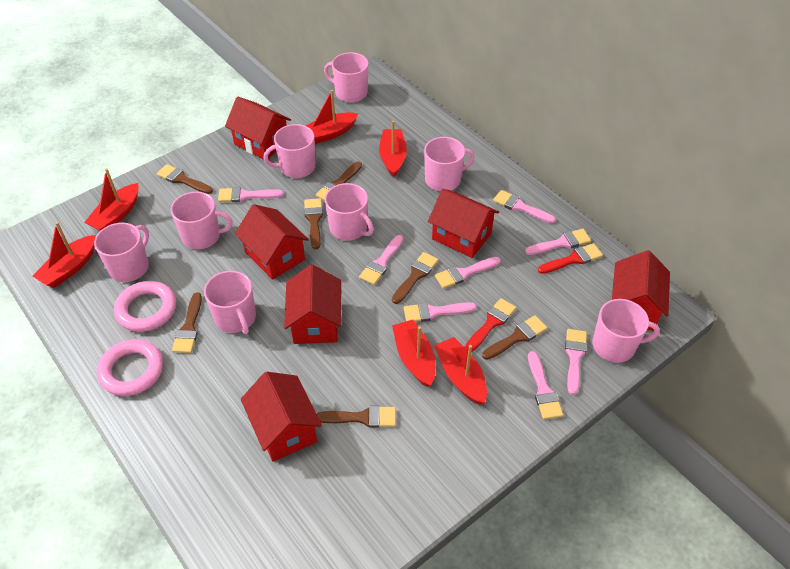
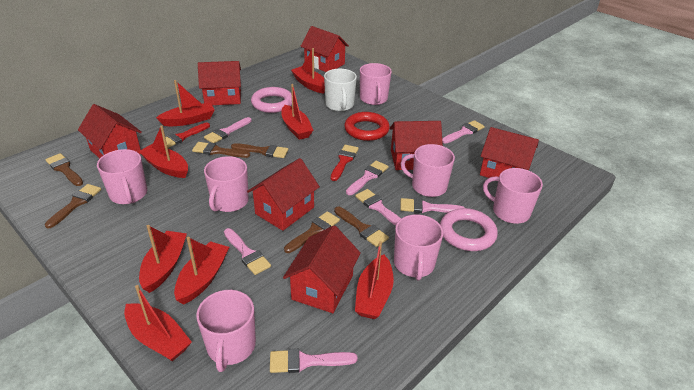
brown brush: [157,164,213,194] [172,292,202,353] [304,198,323,249] [316,162,362,201] [317,406,396,428] [392,252,439,304] [482,315,547,360] = 7 -> [45,153,83,186] [45,184,101,229] [192,142,250,158] [231,143,288,158] [284,211,340,253] [334,207,389,247] = 6
pink brush: [218,187,284,202] [359,235,403,285] [404,302,477,322] [435,257,501,289] [493,190,556,223] [525,229,591,255] [528,351,563,420] [565,329,587,395] = 8 -> [204,117,251,143] [224,228,271,275] [270,349,358,373] [346,161,389,195] [355,189,401,226] [400,198,465,213] [442,120,485,144] = 7
pink mug: [94,223,149,282] [171,192,233,249] [204,271,256,334] [263,124,316,178] [324,52,369,102] [325,183,374,241] [424,137,475,191] [592,299,660,363] = 8 -> [97,149,147,204] [196,290,256,372] [204,156,249,212] [360,63,392,105] [394,214,443,280] [401,144,455,197] [483,168,543,224] = 7
red boat: [32,222,96,288] [84,168,139,231] [306,90,358,144] [379,120,407,178] [392,320,436,387] [435,337,487,405] = 6 -> [124,285,192,361] [139,125,188,178] [139,225,187,293] [156,80,215,126] [174,237,229,305] [282,84,313,140] [291,48,325,94] [355,241,394,319] = 8
red house: [225,97,291,159] [235,204,309,280] [241,372,322,462] [284,264,341,344] [428,189,499,258] [612,250,670,331] = 6 -> [78,104,142,158] [198,61,241,105] [247,158,320,231] [283,225,361,313] [300,26,349,72] [390,121,443,170] [480,127,539,178] = 7
red ring: none = 0 -> [344,112,390,141] = 1
white mug: none = 0 -> [324,69,357,111] = 1

